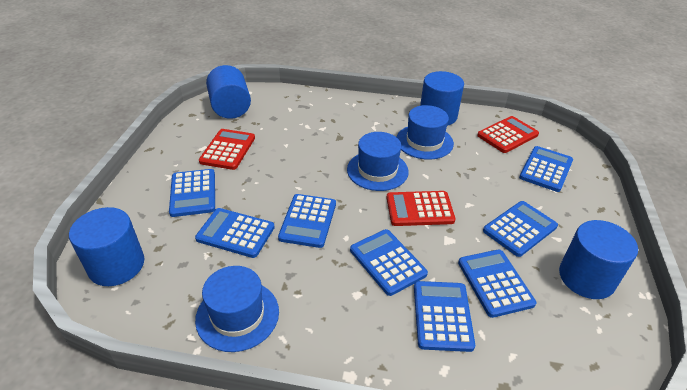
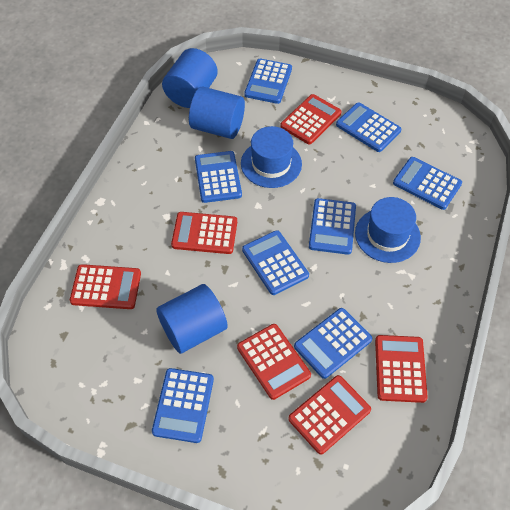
blue cylinder: [69,207,144,286] [206,65,251,119] [420,71,464,126] [559,220,638,299] = 4 -> [156,284,228,354] [162,48,218,108] [189,86,245,139] = 3
blue hat: [195,266,279,352] [347,132,409,191] [396,105,454,160] = 3 -> [241,126,302,188] [355,197,421,263] = 2
red calculator: [199,129,255,170] [387,191,456,226] [477,116,539,153] = 3 -> [70,264,141,309] [171,212,237,254] [237,324,311,400] [280,94,342,144] [288,375,371,455] [375,335,428,403] = 6

